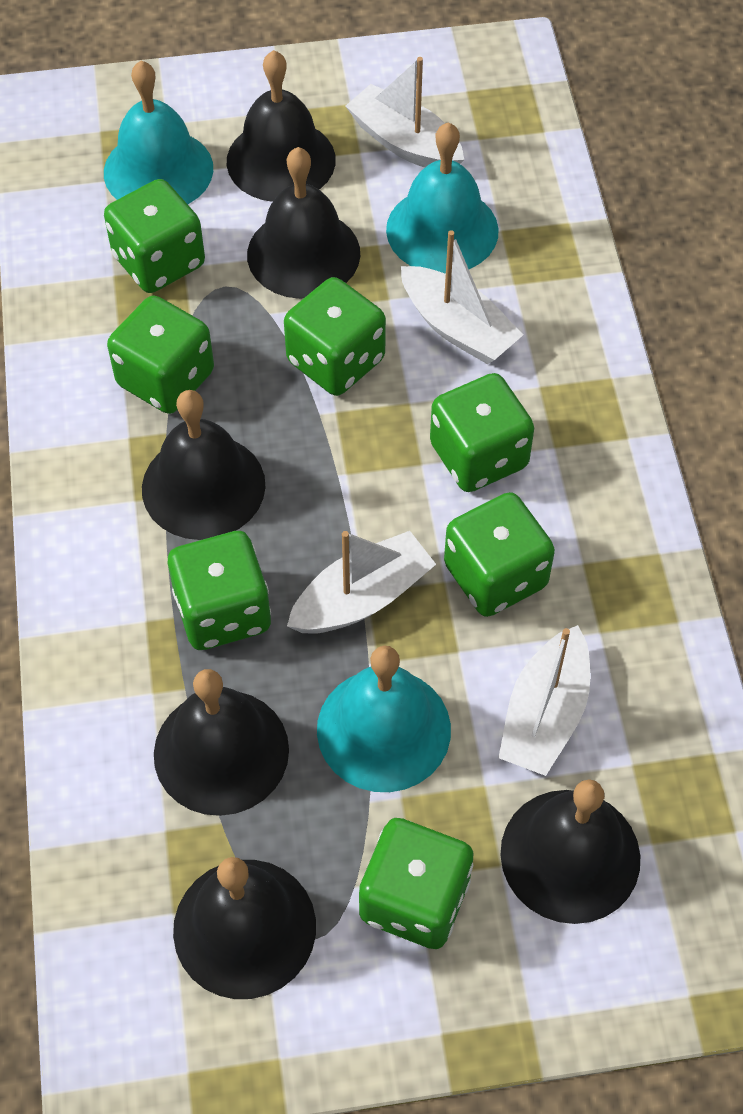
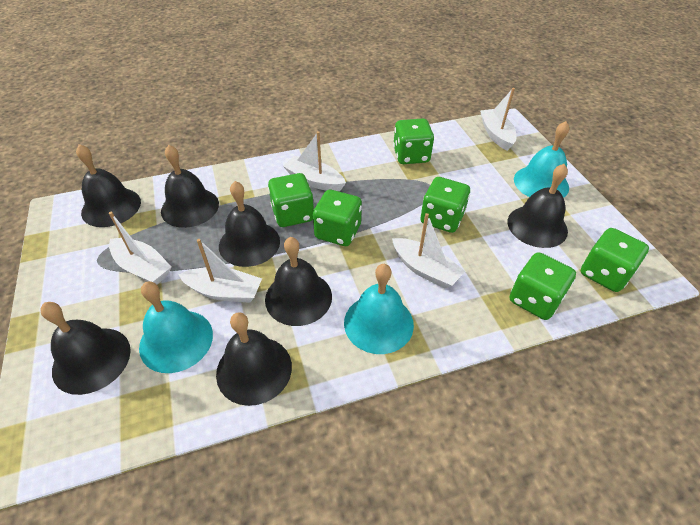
black bell: [142,390,266,540] [154,669,289,816] [173,857,316,999] [227,50,336,202] [247,147,360,299] [500,779,640,924] = 6 -> [40,302,131,395] [76,144,141,227] [161,144,219,228] [216,312,292,406] [219,181,280,267] [265,237,332,326] [507,164,568,248] = 7
green dice: [104,179,205,293] [107,295,214,414] [168,531,271,650] [284,277,386,396] [359,818,474,949] [430,373,534,492] [444,492,555,617] = 7 -> [268,173,314,227] [313,190,362,246] [393,119,434,164] [421,177,470,233] [510,252,576,320] [581,228,649,292] = 6
white boat: [287,531,436,634] [346,57,464,168] [401,230,523,364] [498,625,590,776] = 4 -> [109,212,172,284] [178,239,262,303] [283,131,346,191] [392,213,465,288] [480,88,517,151] = 5

